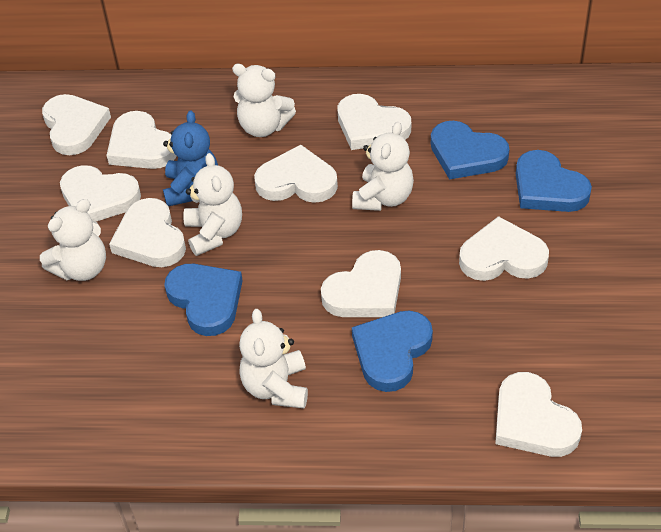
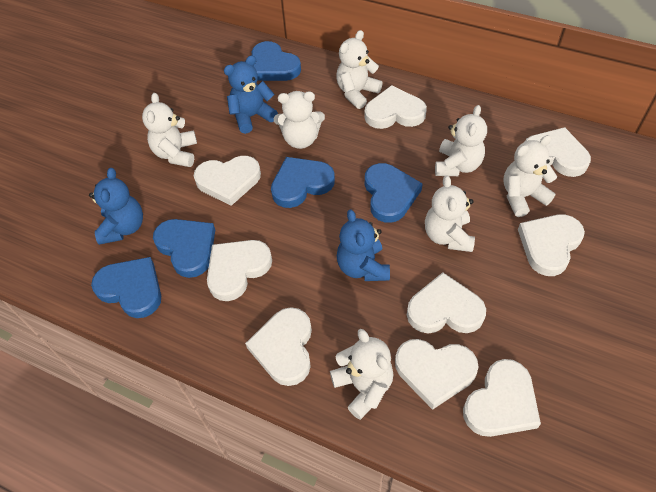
blue heart: [164,264,243,336] [352,311,433,392] [431,121,510,180] [516,150,592,212] = 4 -> [91,257,161,318] [153,219,215,278] [252,41,301,81] [271,157,335,208] [365,163,423,223] = 5
blue teddy bear: [163,110,218,206] = 1 -> [89,168,143,245] [224,56,278,134] [337,210,390,281] = 3
white teddy bear: [40,199,106,281] [183,153,242,256] [232,64,296,137] [239,309,308,409] [352,122,414,211] = 5 -> [142,93,197,167] [274,91,325,149] [330,329,394,420] [336,30,383,109] [425,175,475,252] [435,105,487,176] [503,135,557,217] = 7

